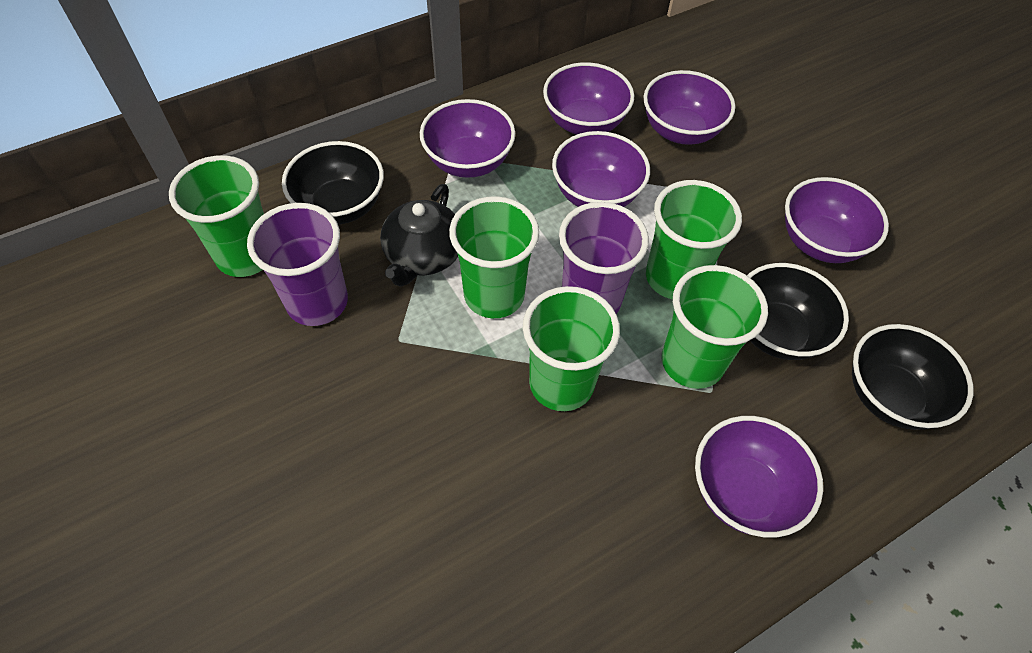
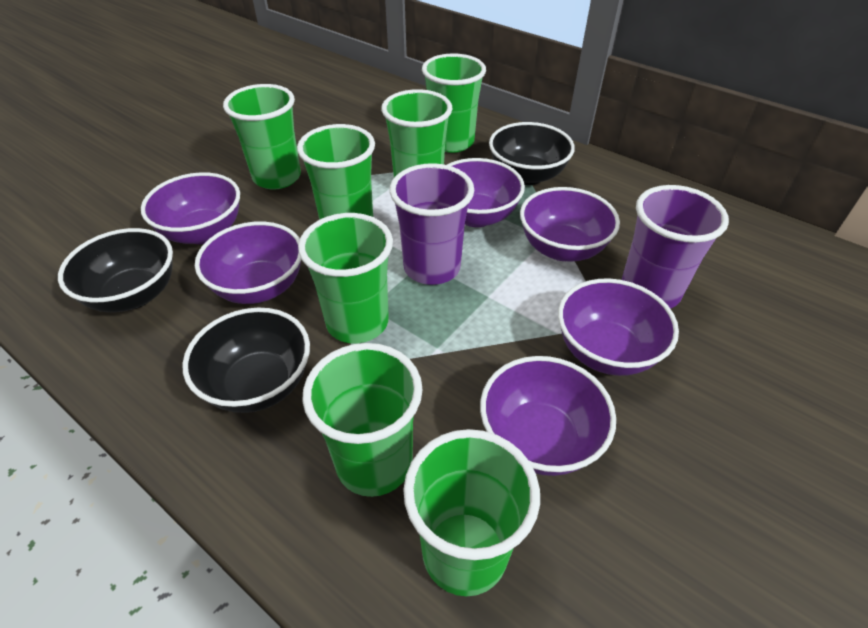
black teapot: [380,184,458,287] = 1 -> none = 0
green cup: [169,155,264,277] [449,196,539,318] [523,286,620,411] [646,180,742,299] [661,265,768,389] = 5 -> [223,84,301,189] [297,124,375,220] [298,213,393,343] [302,343,423,497] [381,89,452,177] [403,429,540,596] [422,53,486,153] = 7

